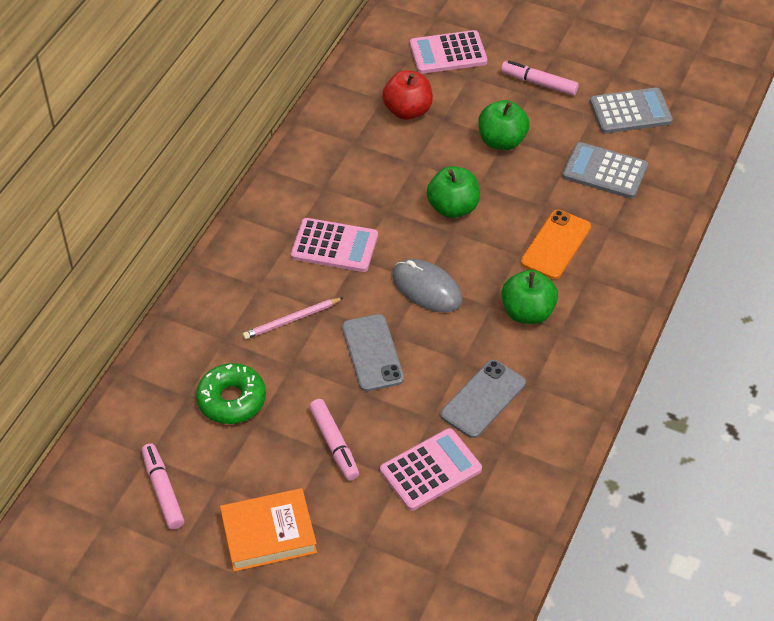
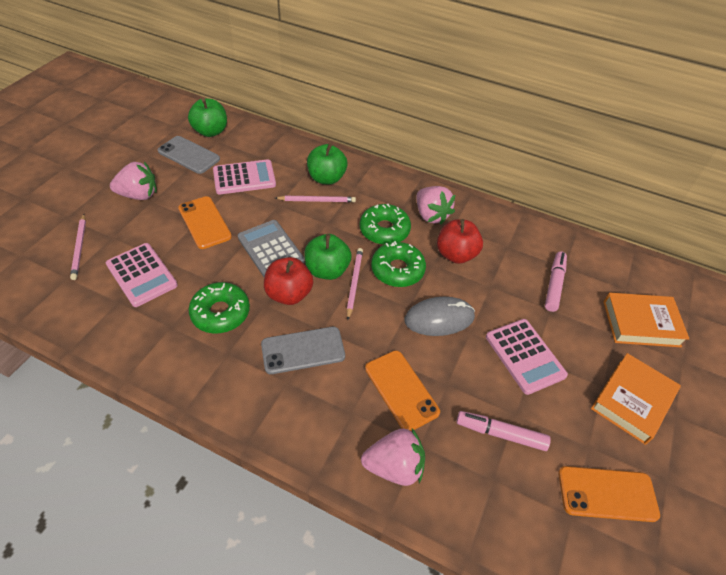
green donut: [196,363,266,424] = 1 -> [188,282,250,334] [360,204,411,245] [371,241,426,287] = 3
grey calculator: [562,142,648,199] [590,88,673,133] = 2 -> [238,220,305,277] = 1
orange book: [220,488,317,572] = 1 -> [591,353,681,445] [603,293,689,347] = 2
orange phone: [521,210,591,279] = 1 -> [178,196,232,249] [365,350,440,431] [558,466,660,522] = 3
pink marker: [142,444,184,529] [309,399,359,481] [501,61,579,96] = 3 -> [456,411,551,451] [545,251,567,312] = 2
pink pencil: [243,298,343,339] = 1 -> [70,214,86,280] [275,196,356,202] [347,248,363,320] = 3
pink strawberry: none = 0 -> [110,162,157,200] [361,428,425,486] [416,186,455,225] = 3
red apple: [382,70,433,120] = 1 -> [264,257,313,305] [437,219,483,264] = 2

